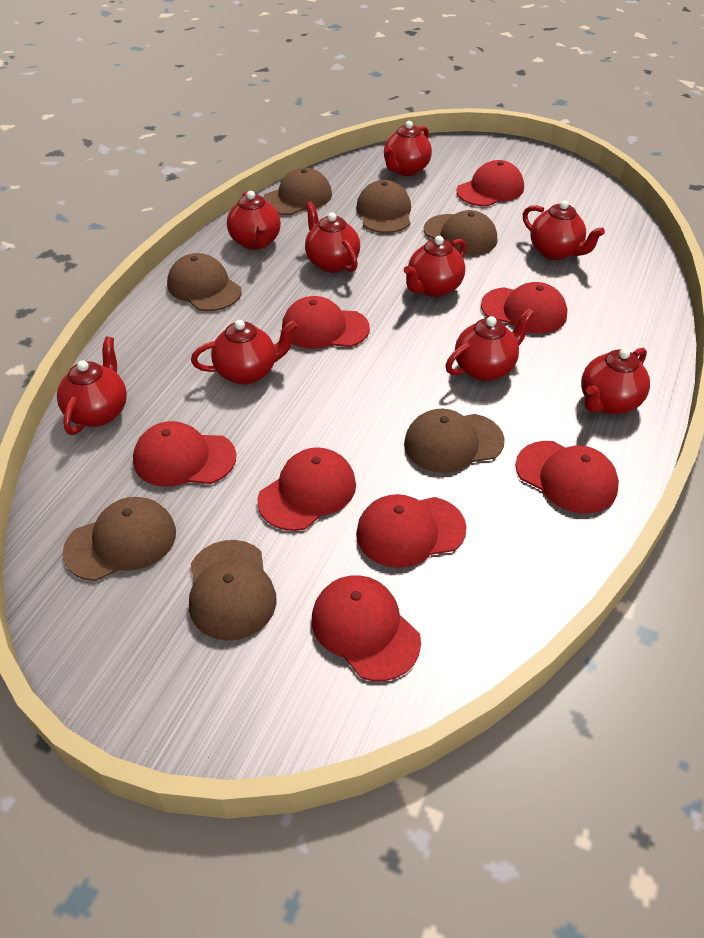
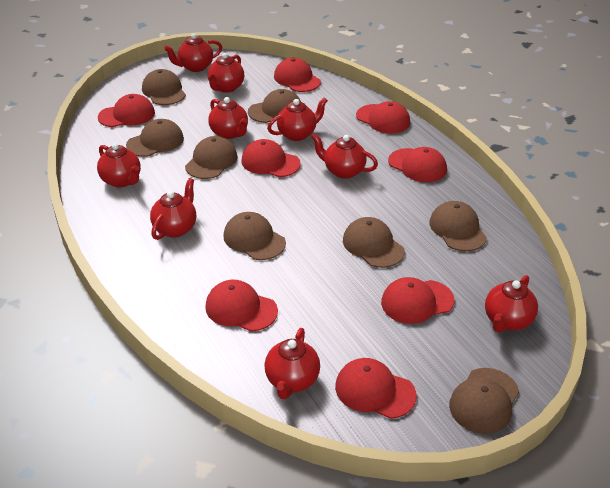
brown cap: [62,497,176,581] [167,253,242,311] [189,540,277,641] [263,168,332,215] [356,180,411,233] [404,409,505,473] [424,210,497,256] = 7 -> [126,119,184,157] [142,69,186,105] [185,136,238,179] [224,212,286,260] [248,89,301,123] [343,217,405,268] [429,201,487,251] [449,368,519,434] = 8

